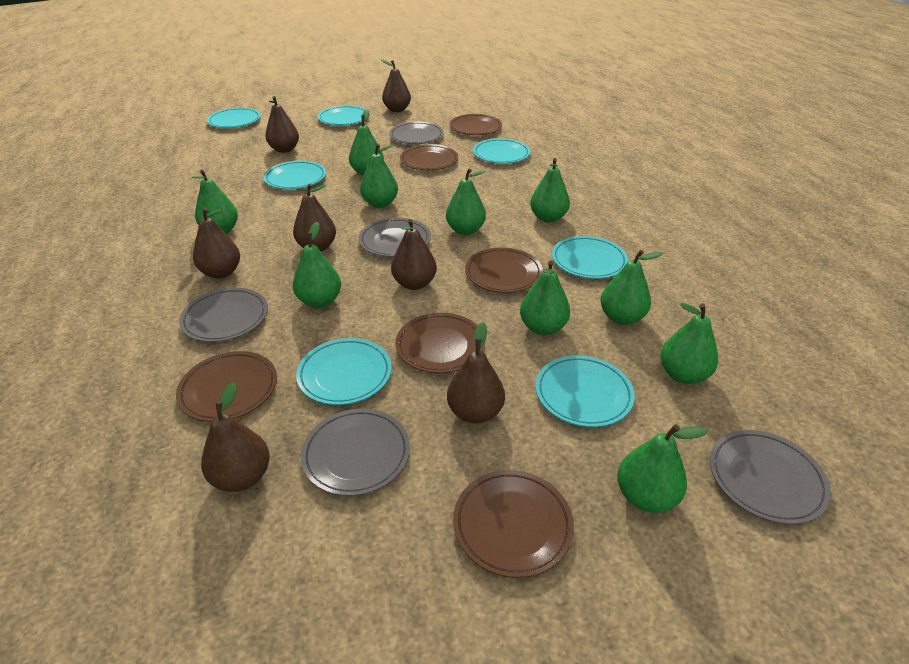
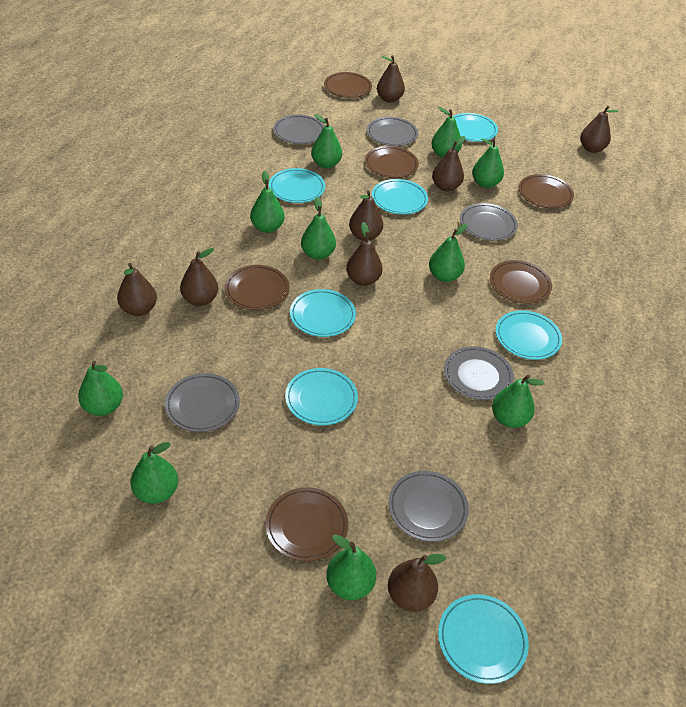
brown pear: [193,207,240,279] [201,382,270,492] [265,96,299,153] [293,184,336,252] [380,59,411,112] [391,219,437,290] [447,322,505,424] = 7 -> [117,263,157,316] [180,248,218,306] [346,222,383,286] [349,190,383,241] [377,55,405,103] [388,554,447,612] [432,136,465,192] [580,106,619,153] = 8
grey plate: [179,288,268,342] [301,409,410,496] [359,218,431,257] [389,122,444,144] [710,430,831,524] = 5 -> [165,373,240,432] [273,115,324,144] [367,117,418,146] [388,471,469,542] [444,346,514,400] [460,203,518,241] = 6

